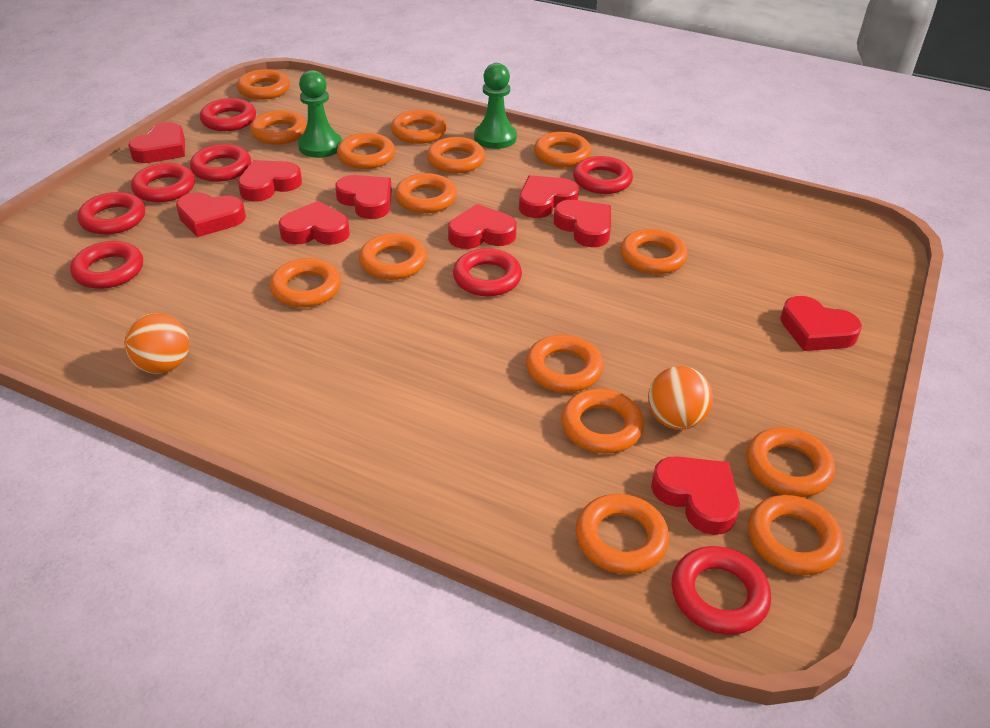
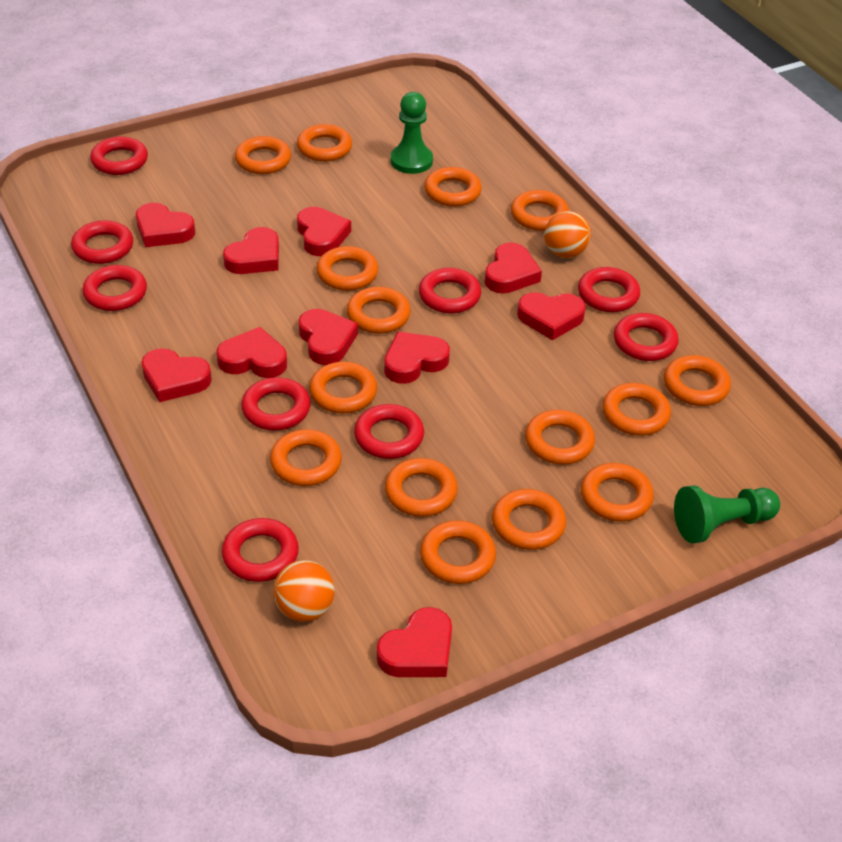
red ring: [70,241,143,289] [77,192,145,235] [131,163,195,202] [190,144,251,182] [200,98,256,131] [453,248,522,297] [573,156,633,194] [672,546,771,635] = 8 -> [71,220,133,264] [82,265,147,311] [90,137,148,175] [222,518,299,582] [241,377,311,431] [354,404,424,459] [419,268,481,313] [578,267,640,312] [614,313,679,361] = 9

